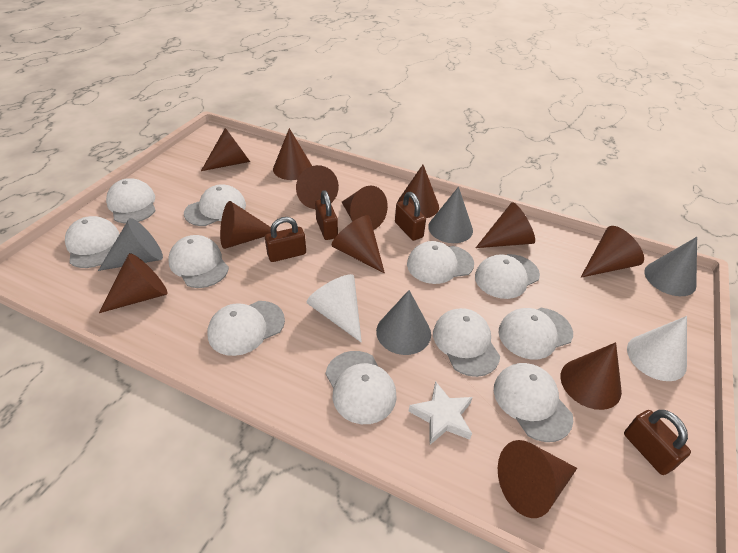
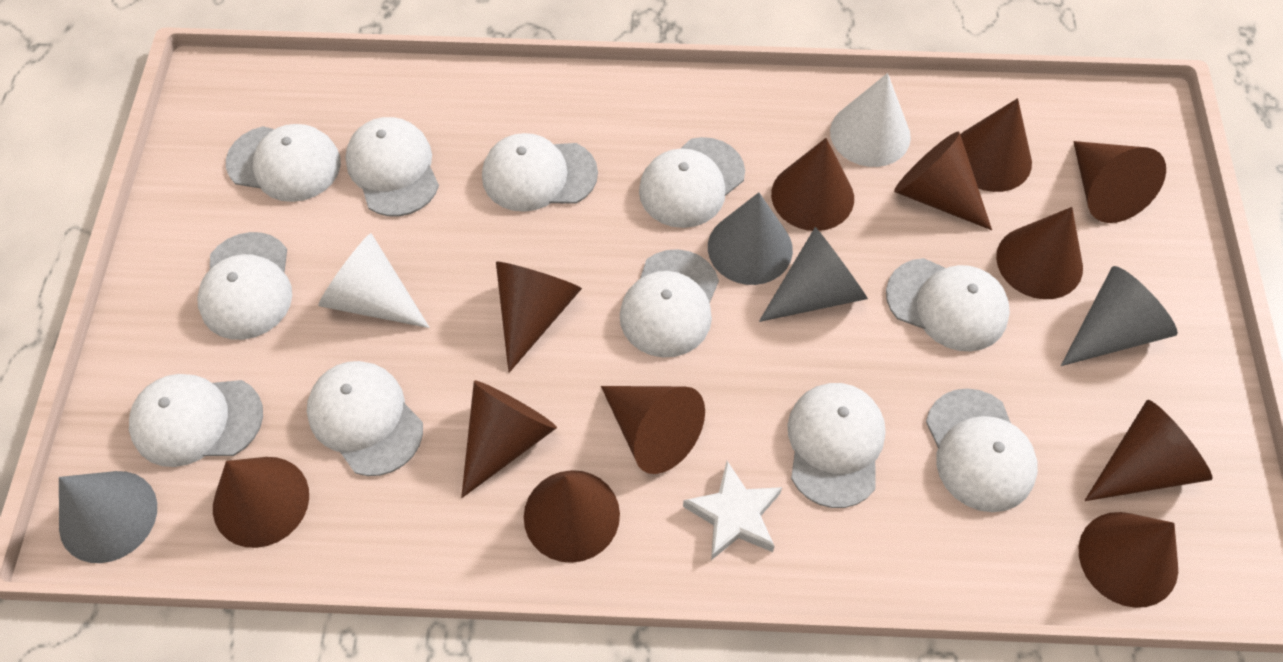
brown padlock: [265,217,306,262] [315,190,338,240] [395,192,426,241] [624,410,691,475] = 4 -> none = 0

